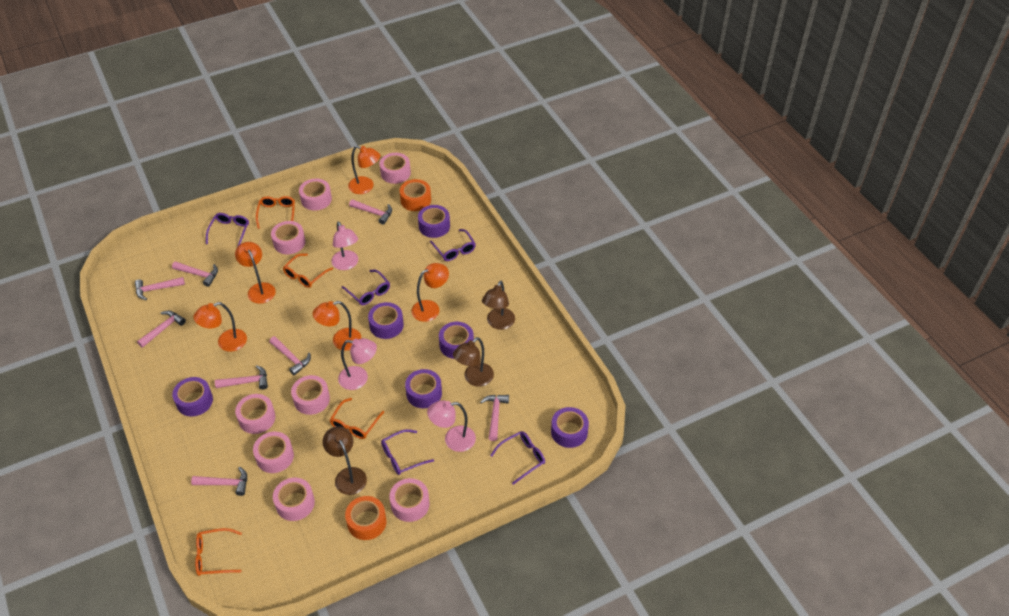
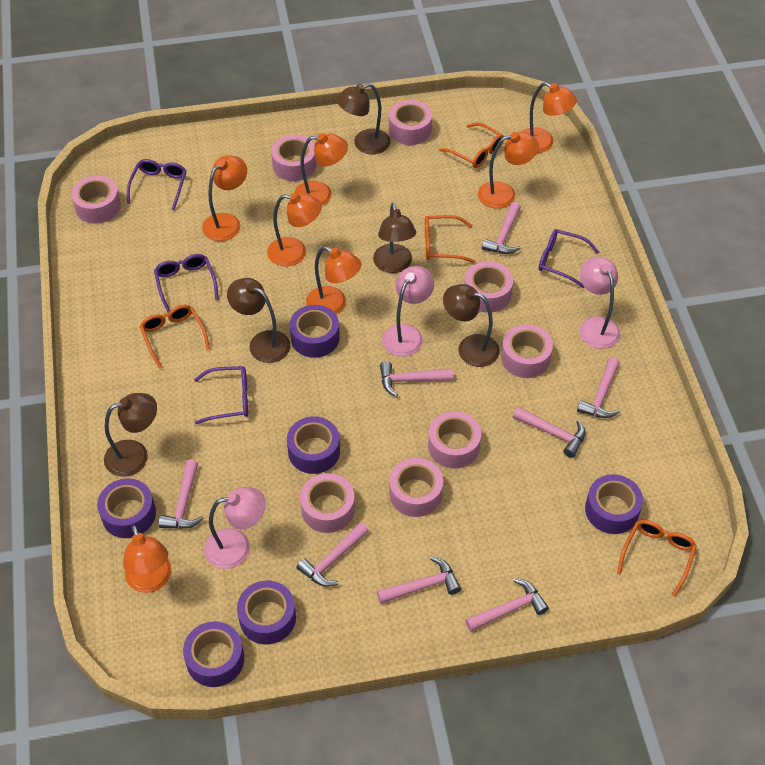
brown lamp: [323,426,367,495] [453,337,494,387] [482,281,515,330] = 3 -> [104,393,157,477] [227,278,290,363] [336,83,390,154] [373,203,416,273] [443,284,499,367] = 5
orange lamp: [193,302,247,352] [235,242,276,304] [313,301,362,351] [348,146,380,194] [411,263,449,322] = 5 -> [123,525,171,593] [202,155,247,241] [267,193,322,266] [294,133,348,206] [306,246,361,315] [478,132,539,209] [521,82,577,153] = 7
orange tape: [345,496,386,540] [400,179,431,211] = 2 -> none = 0
purple glasses: [206,213,249,247] [342,270,390,305] [381,429,434,475] [430,229,476,261] [490,431,545,485] = 5 -> [127,159,187,210] [154,254,219,313] [194,366,248,424] [538,229,599,288] = 4

